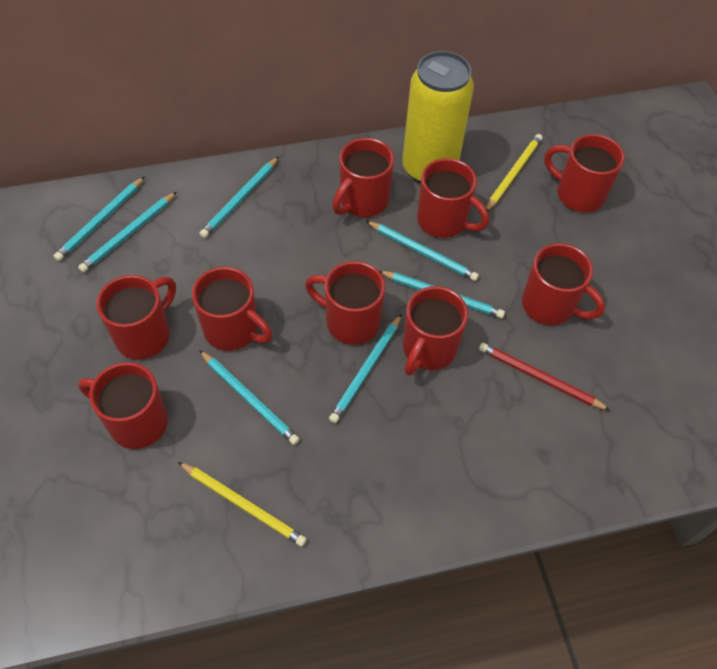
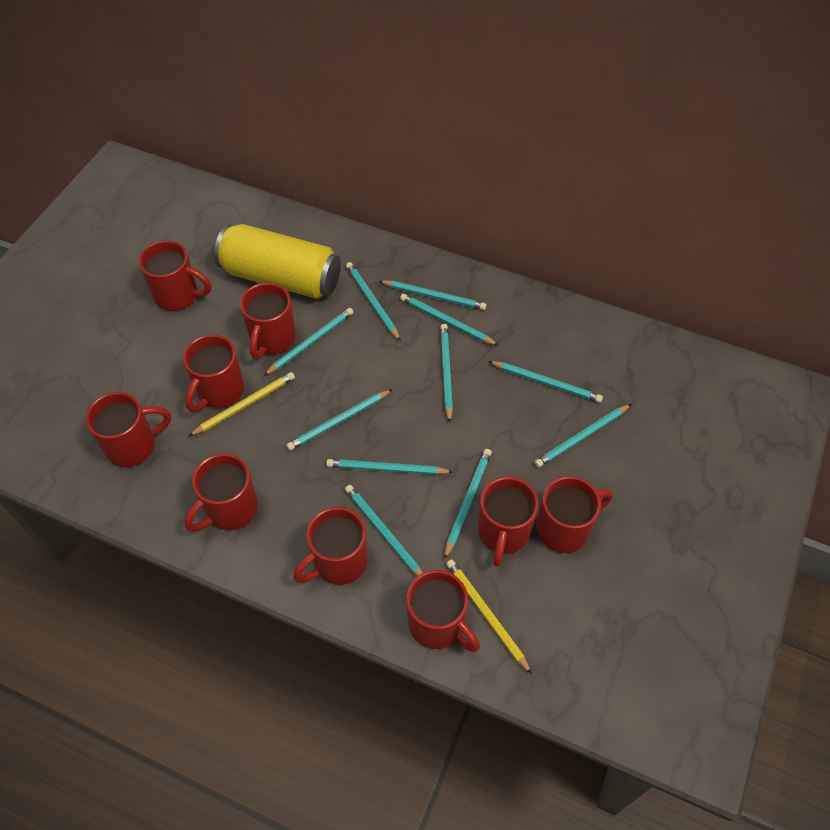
red pencil: [479,342,610,410] = 1 -> none = 0
turquoise pencil: [54,176,145,261] [78,192,176,272] [199,157,278,238] [199,350,299,445] [329,314,402,423] [366,221,479,281] [379,271,505,319] = 7 -> [264,308,354,376] [286,389,393,451] [326,459,453,475] [345,485,423,576] [346,262,401,341] [379,280,487,310] [400,294,499,346] [440,324,453,423] [444,449,492,560] [488,361,603,403] [535,404,631,468] = 11

